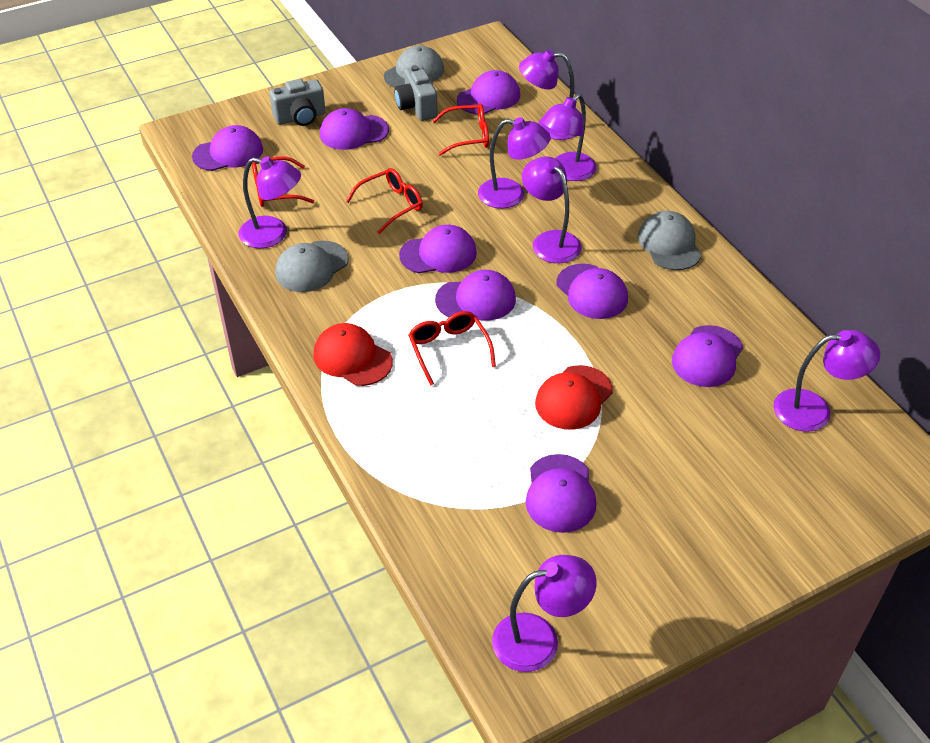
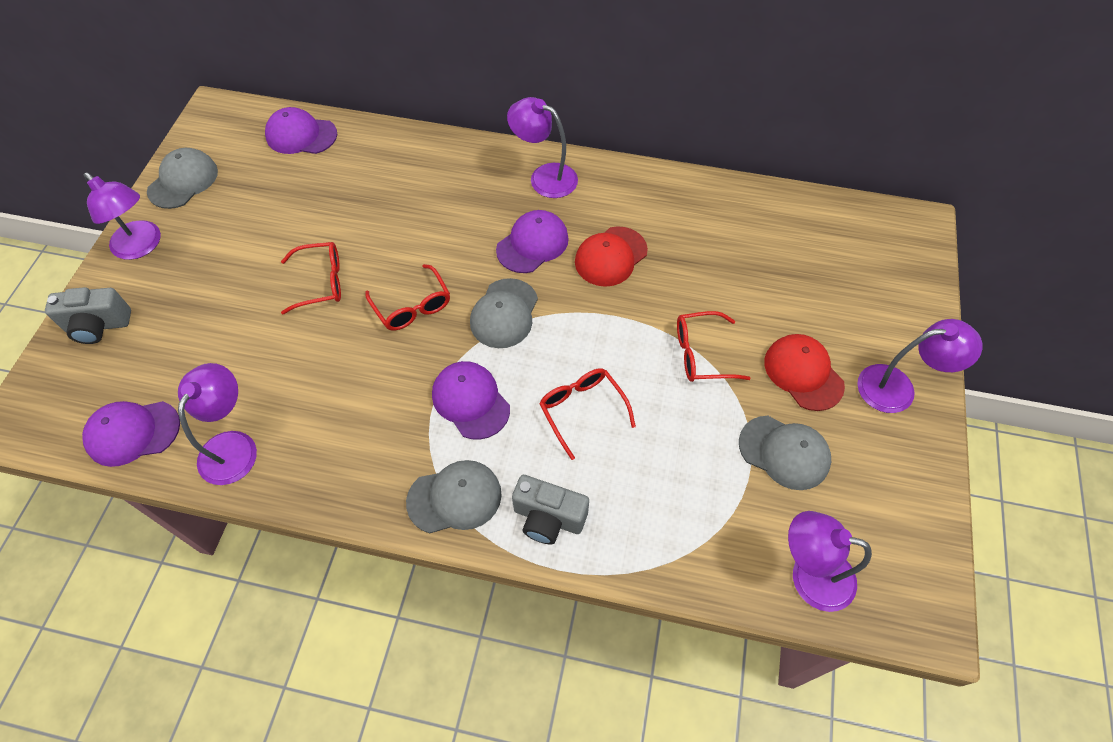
grey cap: [275,241,349,292] [384,45,444,88] [638,211,702,270] = 3 -> [147,148,218,209] [406,460,502,533] [470,278,538,348] [739,416,831,490] = 4
purple cap: [192,125,263,171] [320,108,389,150] [399,225,477,273] [435,270,516,321] [457,70,520,114] [526,454,596,533] [556,264,628,319] [672,325,743,387] = 8 -> [82,401,180,467] [265,107,337,154] [432,361,510,440] [496,210,569,273] = 4
purple lamp: [239,156,301,248] [478,117,551,208] [492,555,597,672] [519,49,575,140] [522,156,582,263] [541,94,597,181] [774,330,880,432] = 7 -> [84,173,161,260] [178,363,257,485] [507,97,578,198] [788,511,872,612] [857,319,982,413] = 5

